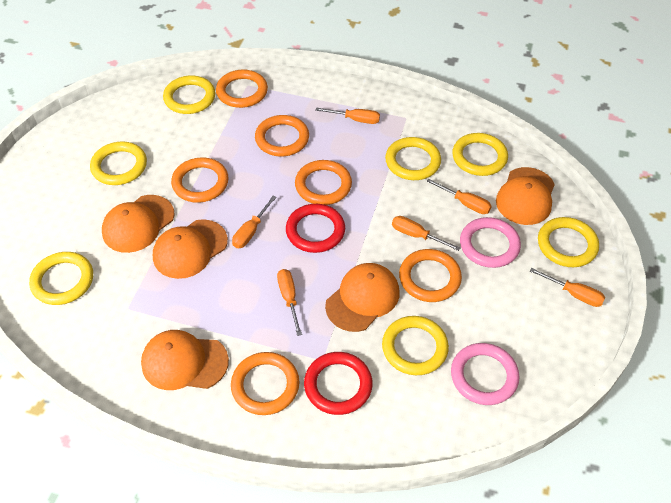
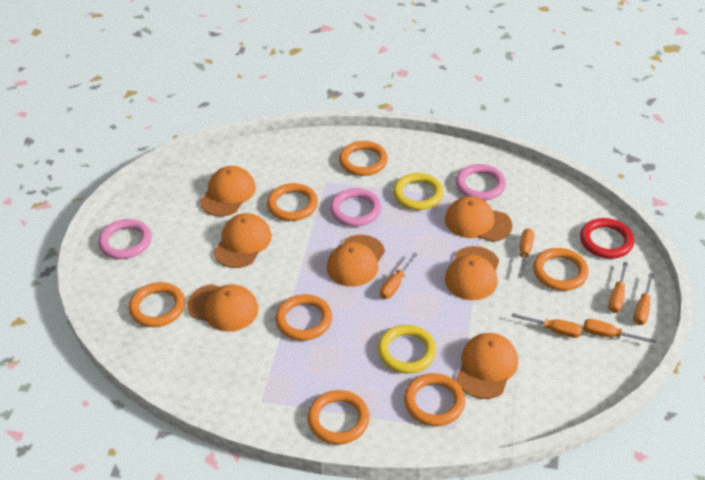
orange cap: [102,195,175,253] [141,330,229,390] [153,219,228,279] [325,263,399,332] [496,167,555,225] = 5 -> [187,284,258,332] [200,166,256,216] [213,213,272,268] [327,235,385,287] [445,196,513,242] [445,246,499,300] [456,333,518,399] = 7
orange ring: [171,157,229,203] [216,70,268,108] [231,352,300,415] [255,115,309,156] [295,160,352,205] [399,249,462,302] = 6 -> [129,282,185,327] [267,183,318,221] [275,294,332,341] [307,390,370,444] [339,141,388,176] [404,373,465,426] [533,248,589,291] = 7
pink ring: [451,343,519,405] [460,217,521,268] = 2 -> [98,219,152,259] [330,188,381,226] [456,164,506,201] = 3
red ring: [286,204,345,253] [304,352,373,415] = 2 -> [580,218,634,259] = 1
yellow ring: [29,252,93,305] [90,141,147,185] [163,75,215,114] [382,316,449,375] [385,137,441,180] [452,133,508,176] [538,217,599,267] = 7 -> [378,325,436,374] [393,173,444,210] = 2

